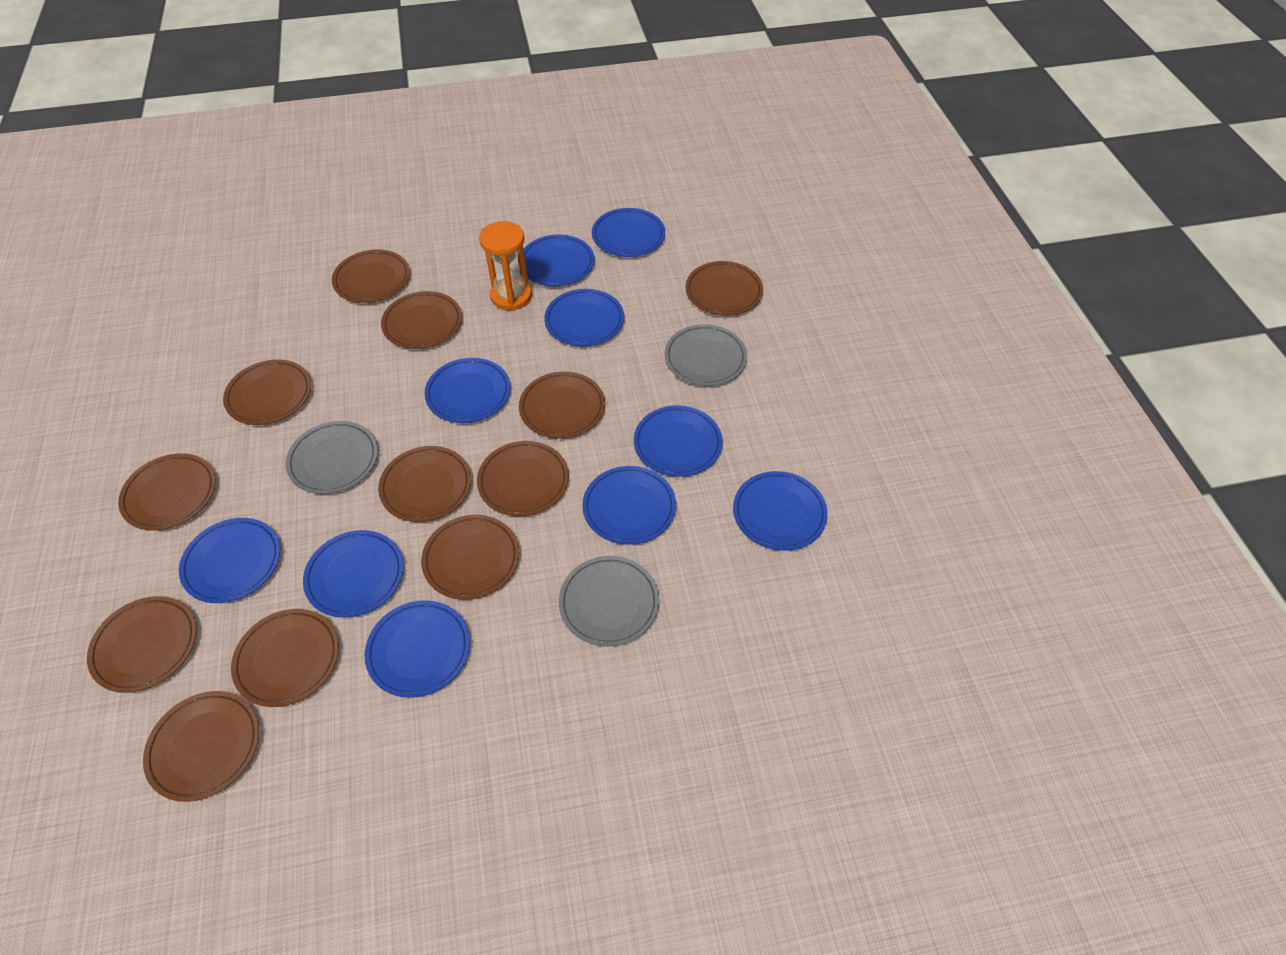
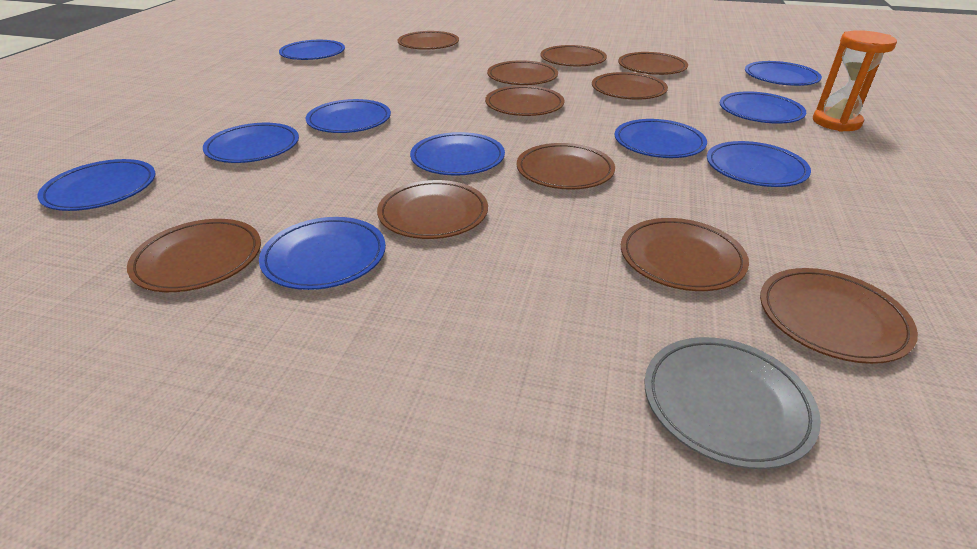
brown plate: [87,596,197,693] [118,453,216,531] [143,691,259,802] [223,359,311,425] [231,609,339,707] [332,249,410,303] [378,446,471,522] [381,291,462,349] [421,515,519,600] [477,441,569,516] [519,371,605,439] [686,261,763,316] = 12 -> [127,219,261,292] [377,180,488,239] [397,31,459,50] [485,85,565,116] [487,60,558,85] [517,143,615,190] [540,45,607,66] [592,72,668,100] [618,52,688,75] [621,218,749,291] [760,268,918,364] = 11
grey plate: [286,421,378,494] [559,556,659,647] [665,324,747,386] = 3 -> [645,337,821,469] = 1

